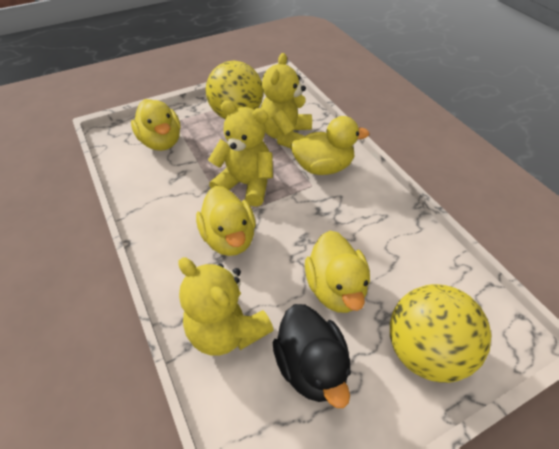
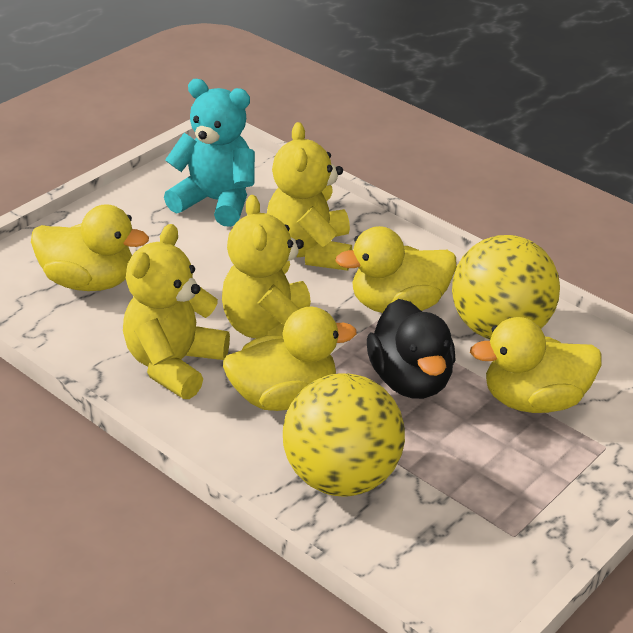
turquoise teddy bear: none = 0 -> [164,79,255,227] = 1

